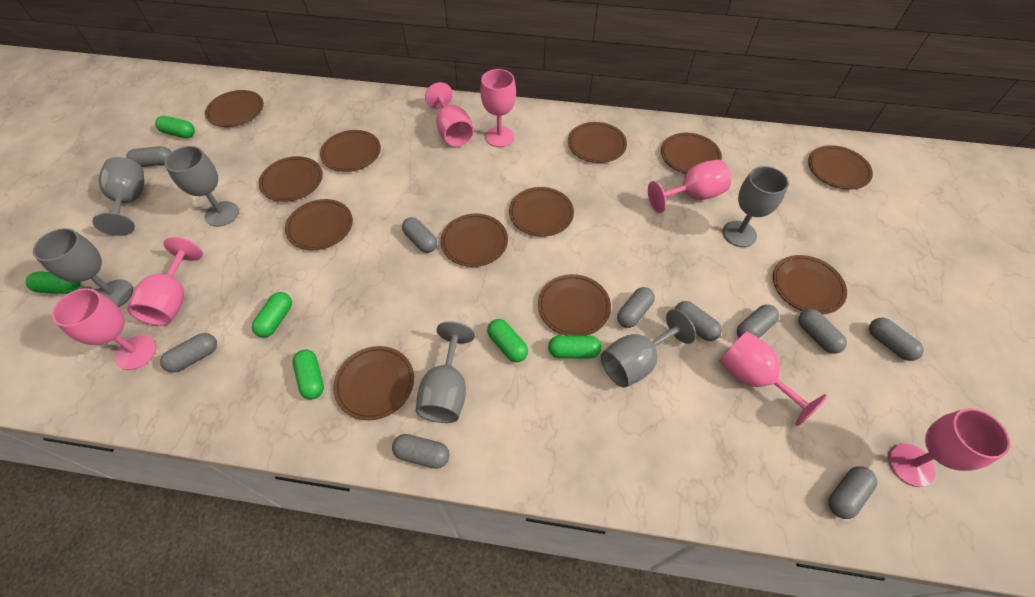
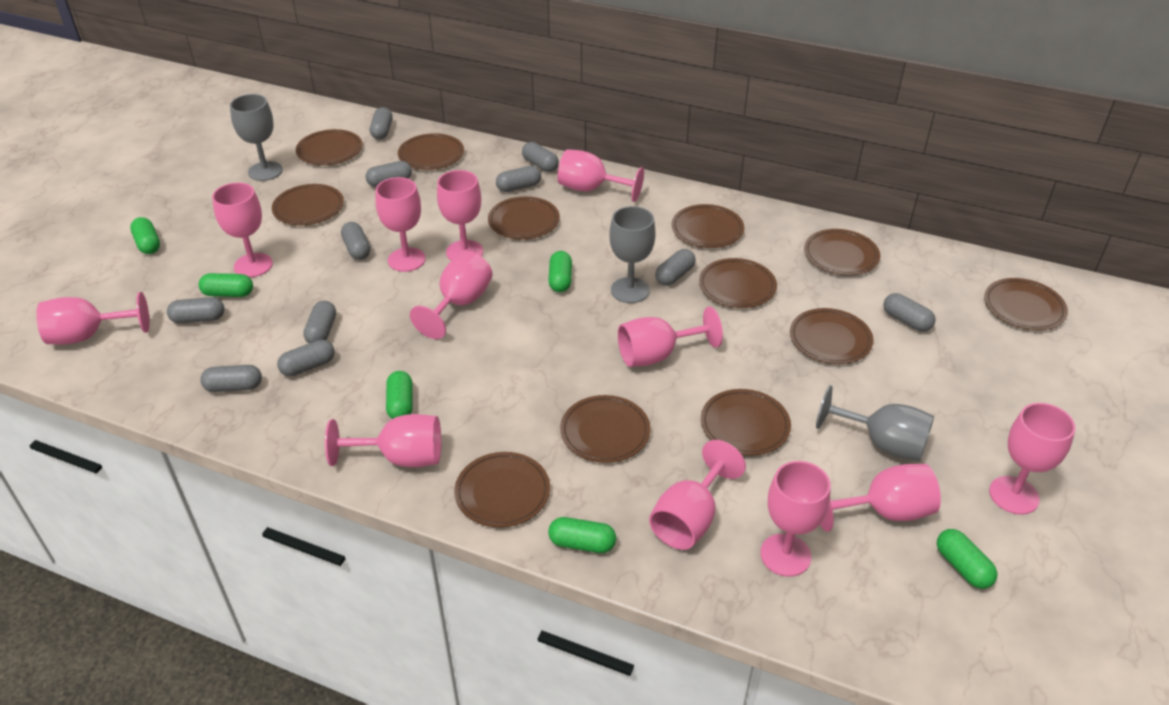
grey capsule: [126,146,171,167] [160,333,217,373] [392,434,450,469] [402,217,437,253] [617,287,655,328] [675,301,722,341] [737,304,779,338] [798,309,847,354] [829,466,877,519] [869,318,924,361] = 10 -> [167,297,225,324] [200,365,262,392] [277,339,335,376] [303,301,336,343] [341,222,370,260] [365,161,412,187] [370,107,393,139] [496,166,541,192] [522,142,559,172] [655,249,696,286] [883,293,935,332] = 11
grey goblet: [33,228,133,307] [92,157,144,236] [165,146,239,227] [416,321,475,423] [601,309,696,388] [723,166,789,247] = 6 -> [230,94,283,181] [609,206,656,303] [816,385,934,462] = 3
pink goblet: [52,288,156,370] [127,237,203,326] [425,82,473,147] [480,69,516,147] [648,160,731,213] [719,331,827,426] [888,408,1010,487] = 7 -> [36,292,150,344] [212,183,273,277] [325,414,441,467] [376,177,426,272] [410,251,493,339] [437,170,483,261] [558,149,644,202] [618,307,723,367] [649,440,746,550] [760,461,831,577] [820,464,941,532] [989,403,1076,515] = 12

